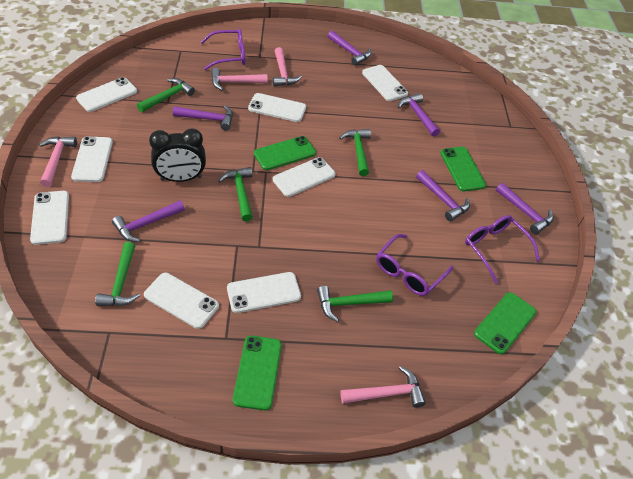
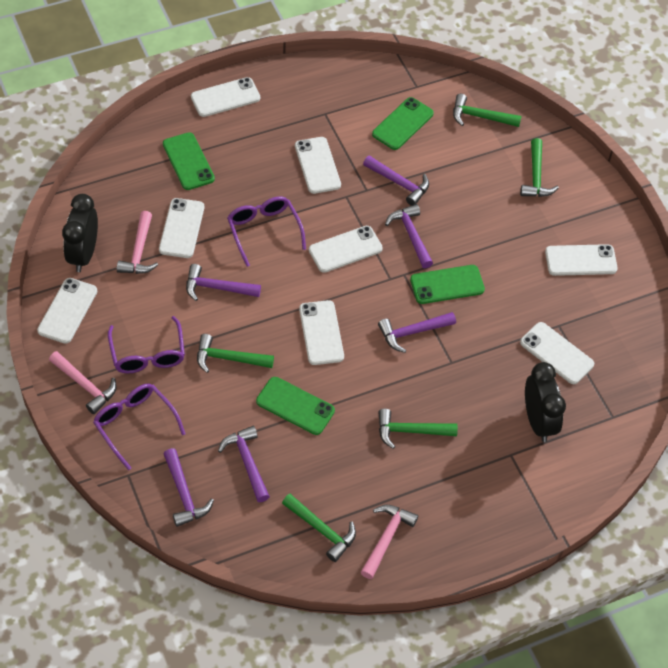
black clock: [149,128,206,182] = 1 -> [62,194,98,272] [525,362,566,442] = 2
pink hammer: [39,136,77,187] [211,68,267,90] [273,47,302,86] [340,366,426,408] = 4 -> [49,351,117,414] [117,211,158,274] [361,505,418,579] = 3

